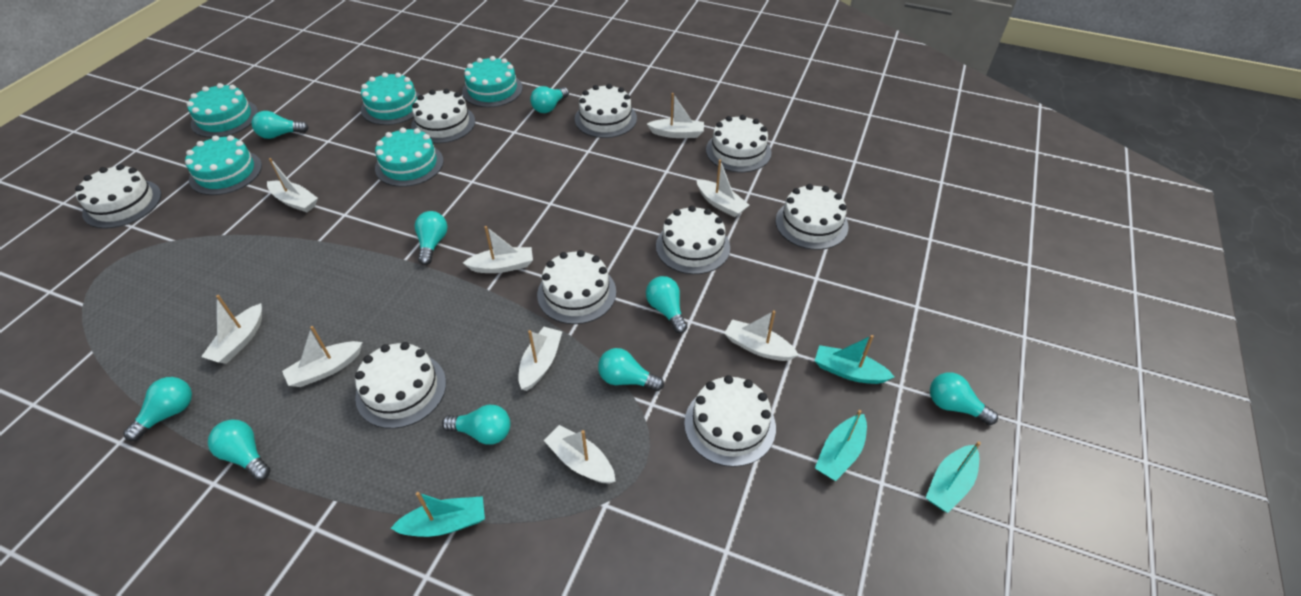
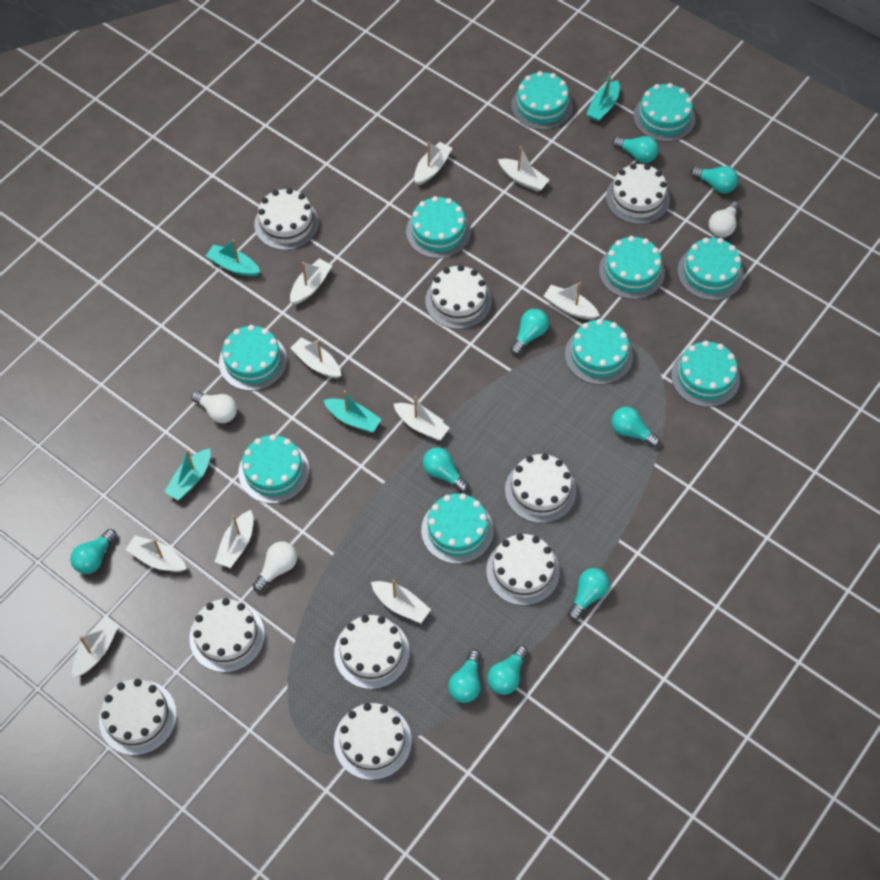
turquoise cake: [185,135,262,195] [187,83,258,138] [361,72,420,125] [375,127,444,187] [462,56,523,107] = 5 -> [219,325,287,391] [238,434,309,504] [406,196,471,259] [421,493,494,564] [511,71,573,130] [565,319,633,385] [599,236,665,299] [633,83,695,142] [671,341,740,407] [677,238,744,300] = 10
white boat: [201,295,262,364] [267,158,318,212] [282,326,363,387] [463,226,533,273] [518,327,563,391] [543,425,616,484] [647,93,704,138] [696,160,749,217] [724,310,799,361] = 9 -> [72,617,119,678] [126,535,187,572] [215,510,253,568] [290,258,332,305] [290,338,341,378] [371,580,431,623] [394,396,449,440] [414,142,452,185] [498,146,550,192] [544,282,600,320] = 10
white light bulb: none = 0 -> [191,391,237,423] [253,541,297,592] [709,201,740,238] = 3

